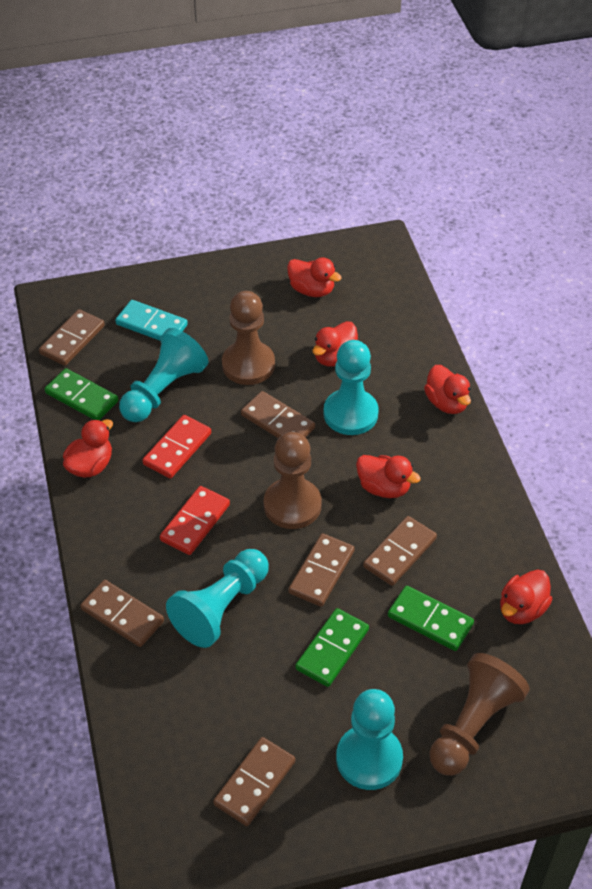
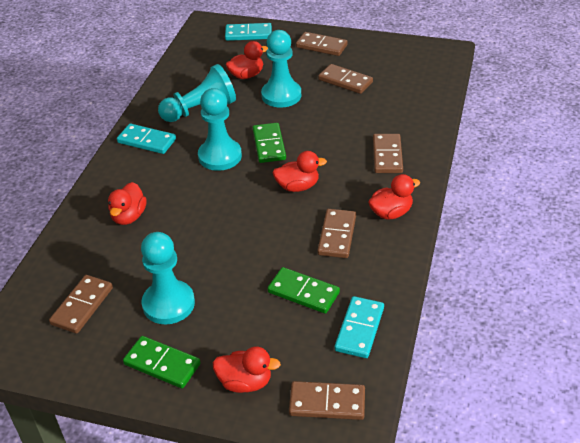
brown pawn: [222,291,275,385] [264,432,322,529] [429,653,530,776] = 3 -> none = 0
red domino: [142,415,211,478] [160,486,230,555] = 2 -> none = 0
red duck: [63,419,113,478] [287,257,342,297] [313,321,358,367] [356,455,421,498] [424,365,471,414] [500,569,552,624] = 6 -> [108,182,147,225] [213,347,281,393] [226,41,268,79] [273,151,327,192] [368,174,420,220] = 5
turquoise domino: [115,300,188,341] = 1 -> [117,124,176,154] [225,23,272,41] [335,296,384,358] = 3

